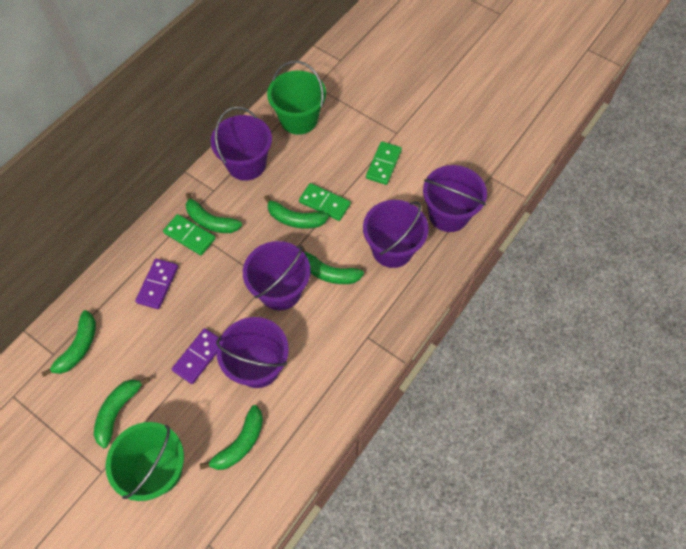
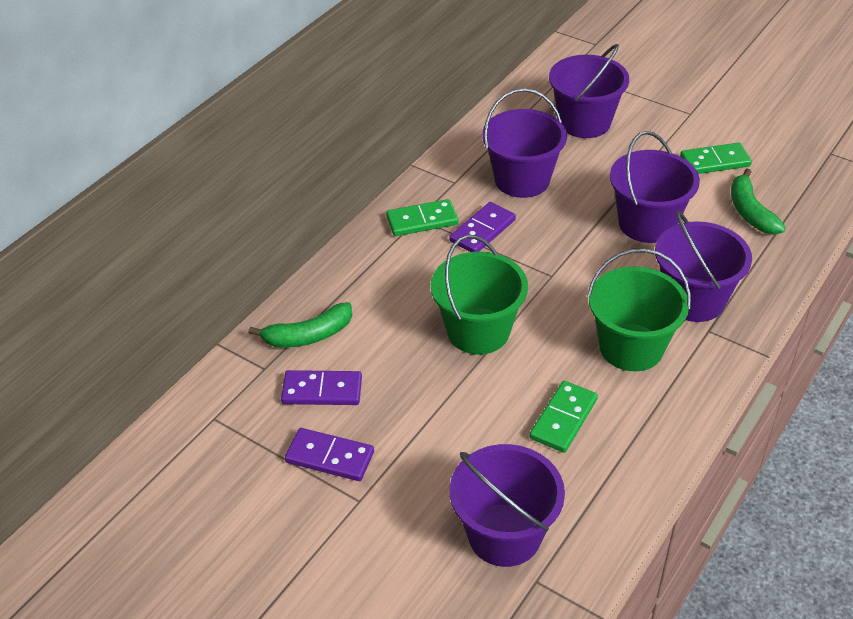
green banana: [41,310,96,377] [94,377,150,448] [186,192,242,233] [200,405,263,470] [264,195,329,229] [301,245,364,284] = 6 -> [249,302,352,348] [731,169,786,235] = 2
purple domino: [135,259,178,309] [172,328,220,384] = 2 -> [281,370,362,405] [285,428,374,481] [449,202,516,252] = 3

